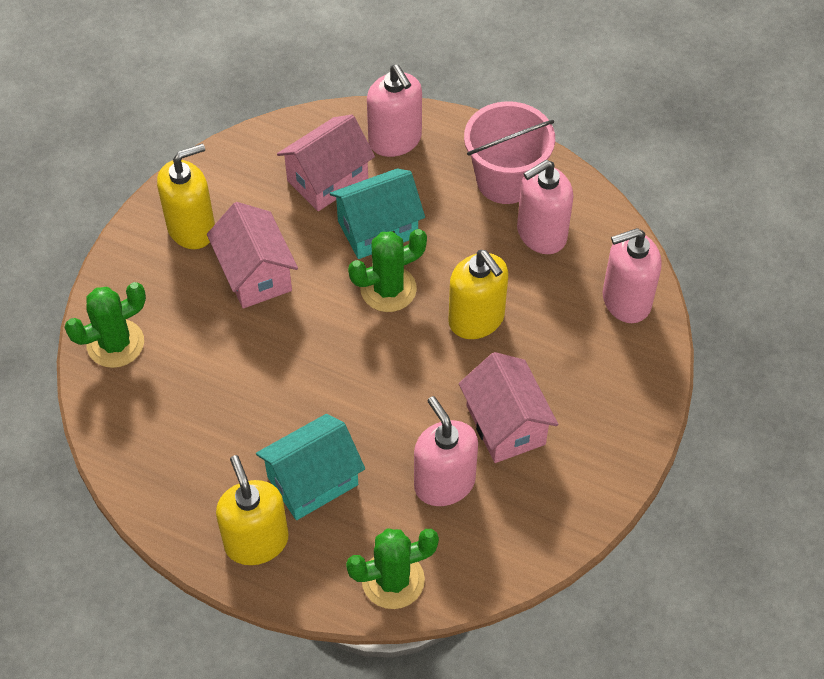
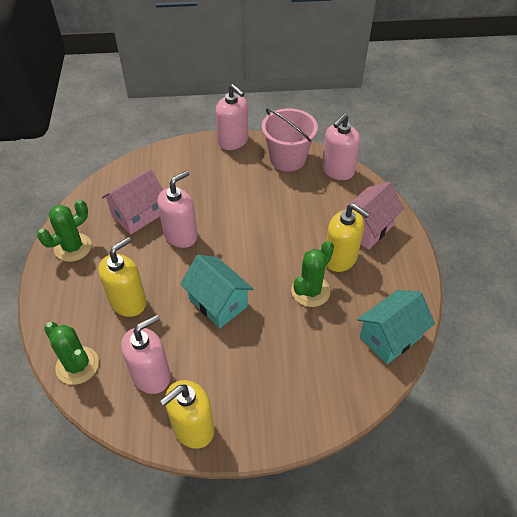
pink house: [207,202,298,308] [277,115,375,211] [459,352,558,463] = 3 -> [102,169,163,234] [343,182,404,250] = 2

